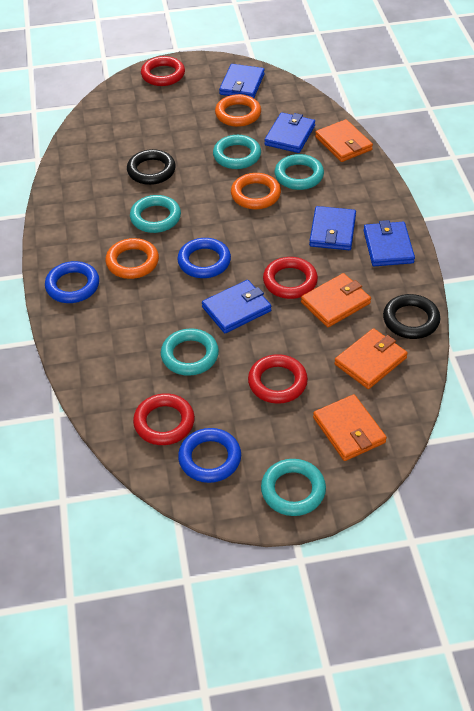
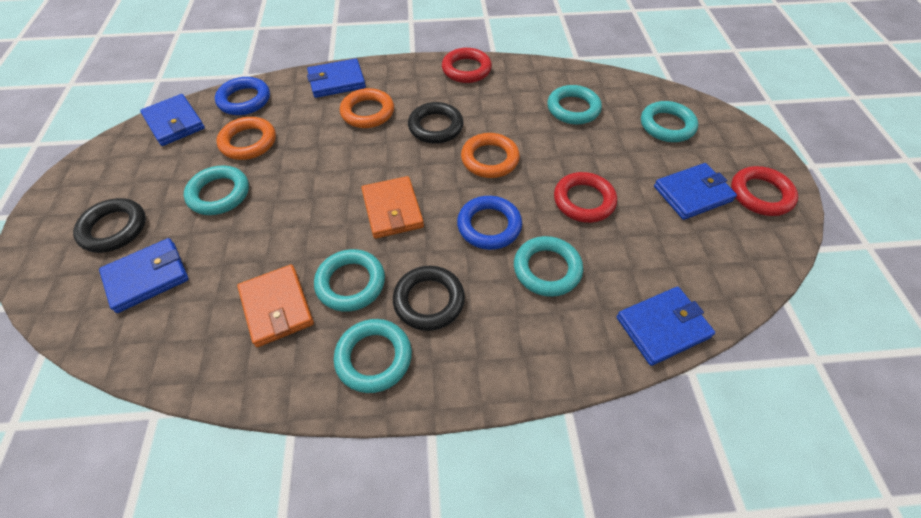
black ring: [127,149,176,185] [383,294,440,339] = 2 -> [73,198,146,253] [393,266,465,331] [408,102,463,144] = 3
blue ring: [45,261,99,303] [177,238,231,278] [178,428,241,483] = 3 -> [215,77,270,115] [457,196,522,250] = 2
orange wallet: [301,273,371,327] [313,394,387,461] [315,119,373,162] [334,328,408,389] = 4 -> [237,264,314,347] [361,176,424,239] = 2
red ring: [133,393,195,445] [141,56,185,86] [248,354,308,404] [263,257,318,299] = 4 -> [442,48,492,83] [554,172,617,223] [731,166,798,216] = 3
turquoise ring: [130,195,181,233] [161,328,219,376] [213,135,261,169] [261,459,326,516] [275,154,324,190] = 5 -> [184,166,249,215] [314,249,385,312] [334,319,412,393] [514,236,583,297] [547,85,602,124] [641,101,698,142] = 6

